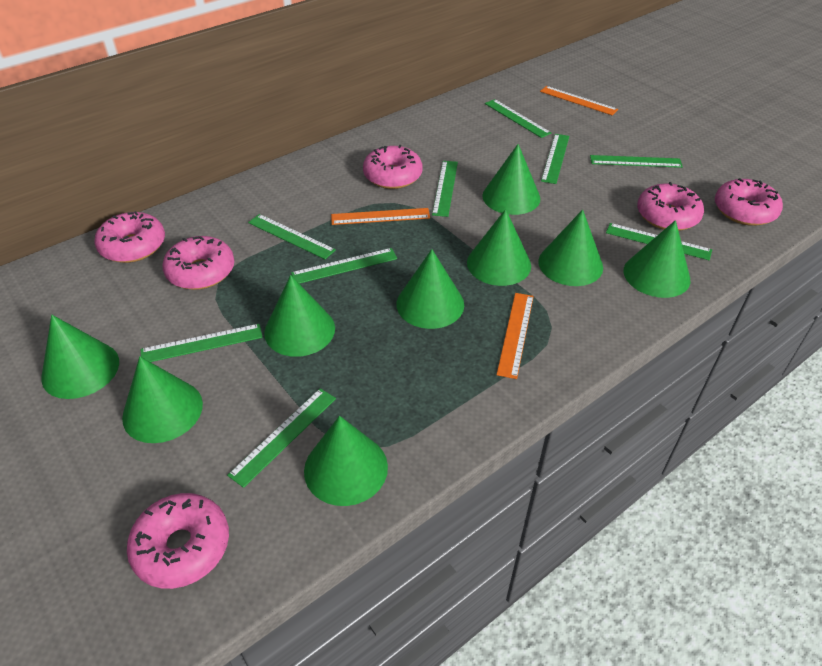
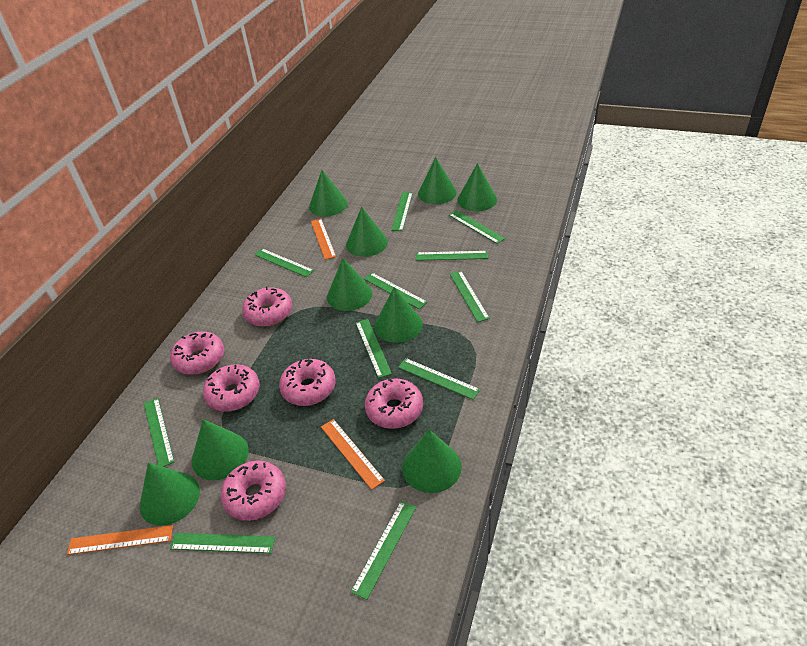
green ruler: [141,324,263,362] [227,388,336,488] [248,214,336,259] [291,248,397,284] [432,161,458,217] [485,99,551,138] [541,134,569,184] [590,155,683,168] [606,223,712,260] = 9 -> [144,398,174,467] [170,533,275,553] [254,248,314,277] [351,501,416,600] [355,319,392,378] [364,273,428,309] [391,192,413,231] [398,358,480,400] [416,251,488,261] [449,210,505,244] [450,271,490,322] = 11

